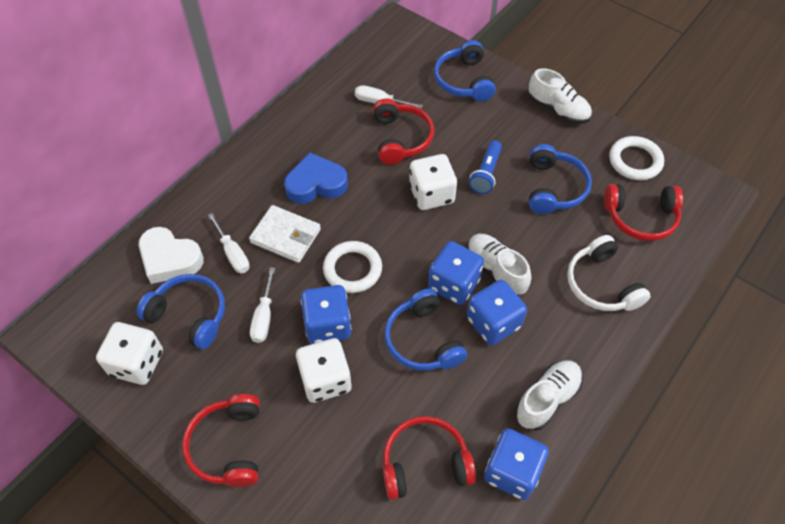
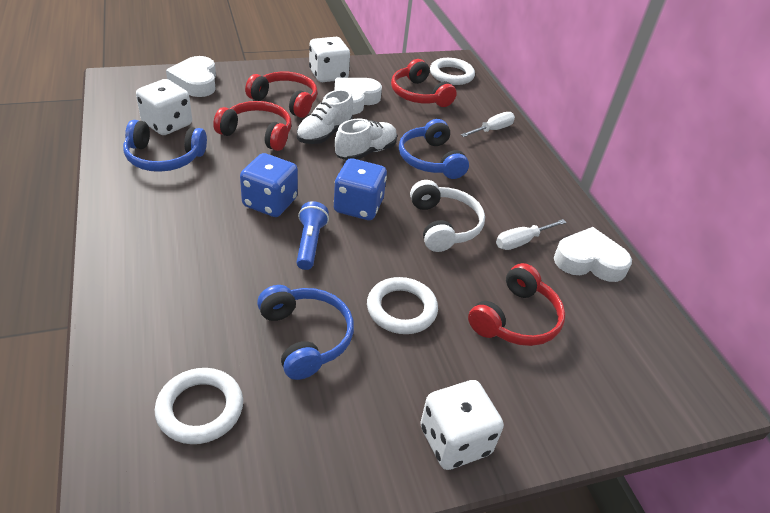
blue dice: [301,285,351,344] [428,241,484,305] [467,280,527,345] [484,429,549,500] = 4 -> [240,153,298,217] [334,158,387,220] = 2
blue headphones: [136,274,225,349] [385,289,467,371] [434,40,496,101] [529,144,592,214] = 4 -> [123,120,207,172] [257,285,354,380] [399,119,469,179] = 3
blue heart: [284,153,348,204] = 1 -> none = 0
white heart: [139,227,204,284] = 1 -> [166,56,216,97] [334,78,382,115] [554,227,632,282] = 3
white ring: [323,241,382,293] [609,136,664,180] = 2 -> [155,368,243,444] [367,277,438,334] [430,58,475,85] = 3
white screwdriver: [208,213,250,273] [250,267,275,343] [355,85,423,109] = 3 -> [461,112,515,137] [496,219,567,250] = 2
white shoe: [467,234,532,295] [515,360,583,430] [529,68,592,124] = 3 -> [297,89,353,144] [335,119,397,160] = 2
white wallet: [249,205,321,263] = 1 -> none = 0

